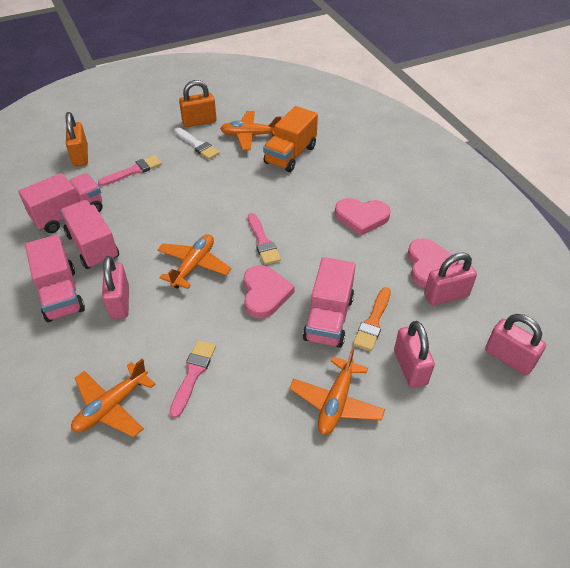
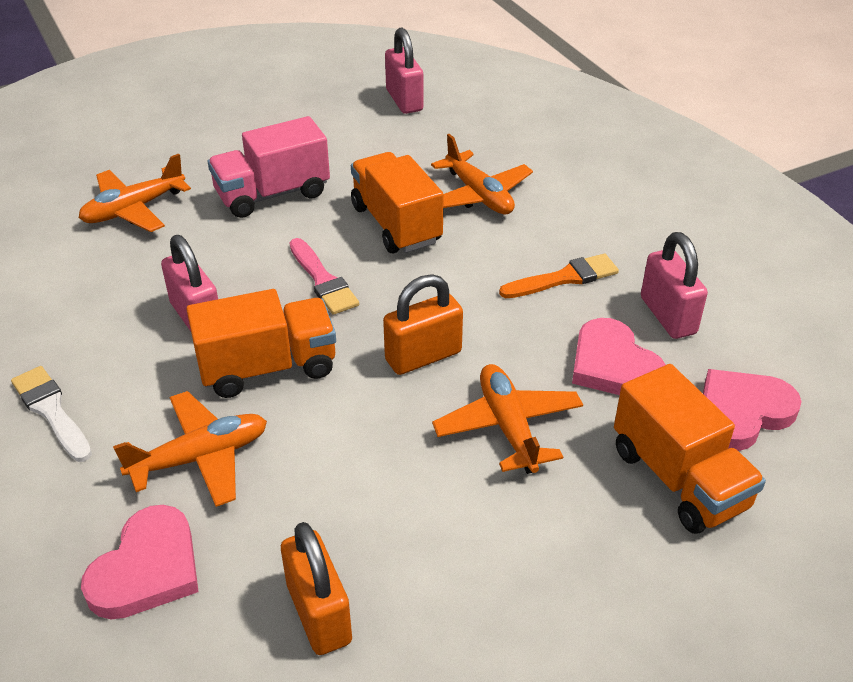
orange truck: [263,106,318,172] = 1 -> [186,289,336,398] [351,152,444,253] [614,364,766,534] = 3
pink brush: [98,155,162,186] [170,340,216,418] [248,213,281,265] = 3 -> [290,238,359,315] = 1
pink padlock: [102,256,129,319] [394,321,435,388] [424,253,477,306] [485,314,546,375] = 4 -> [161,235,218,331] [385,28,423,114] [641,232,708,339] = 3
pink truck: [18,173,103,233] [25,235,85,322] [60,200,119,269] [303,257,356,348] = 4 -> [208,116,330,218] = 1

